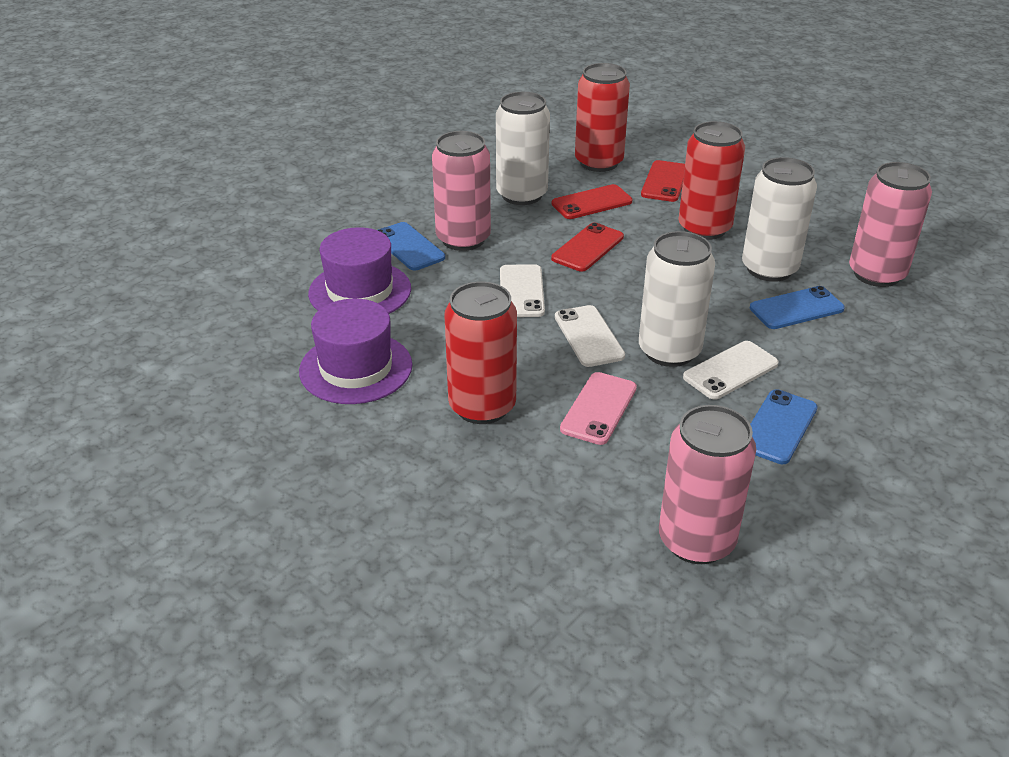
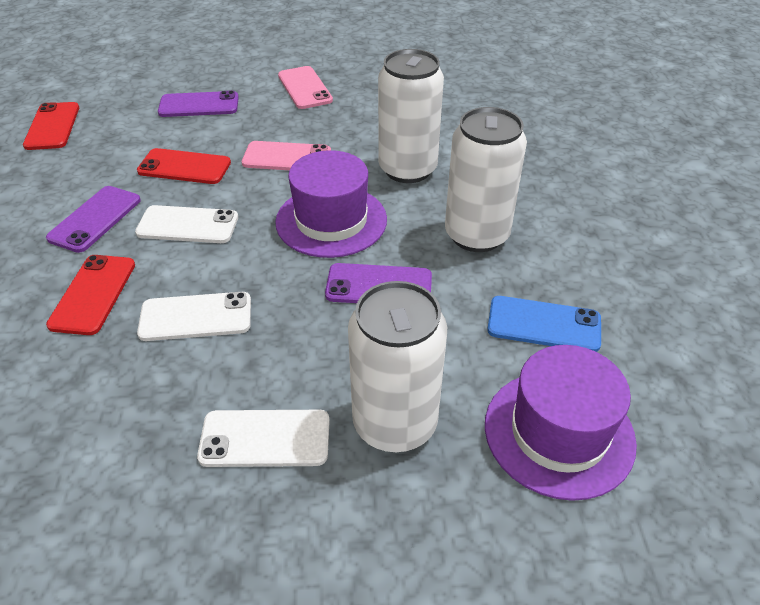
blue phone: [378,222,445,270] [750,286,845,329] [750,389,818,464] = 3 -> [487,296,601,352] = 1
pink can: [432,131,491,251] [659,405,756,564] [849,162,932,287] = 3 -> none = 0
pink phone: [560,372,637,445] = 1 -> [242,141,331,170] [278,66,333,109] = 2
purple phone: none = 0 -> [46,186,141,253] [158,91,239,117] [325,263,432,303] = 3
red can: [445,281,517,424] [575,63,630,172] [678,121,745,240] = 3 -> none = 0

